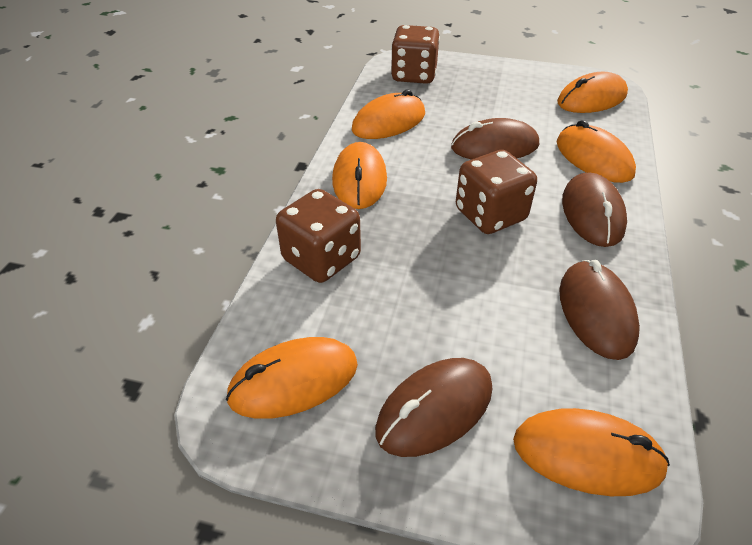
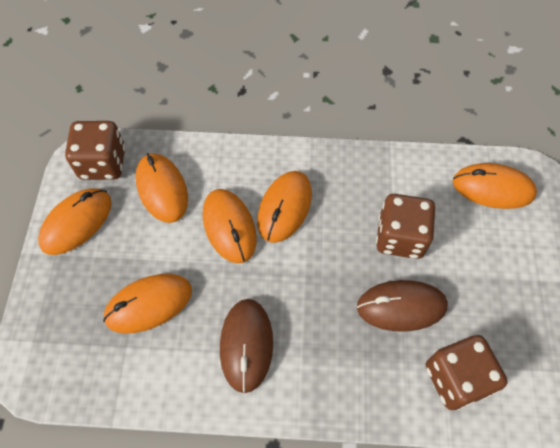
brown mouse: [375,358,492,457] [451,118,539,159] [559,260,640,360] [562,173,627,247] = 4 -> [220,299,273,393] [357,280,448,332] = 2

